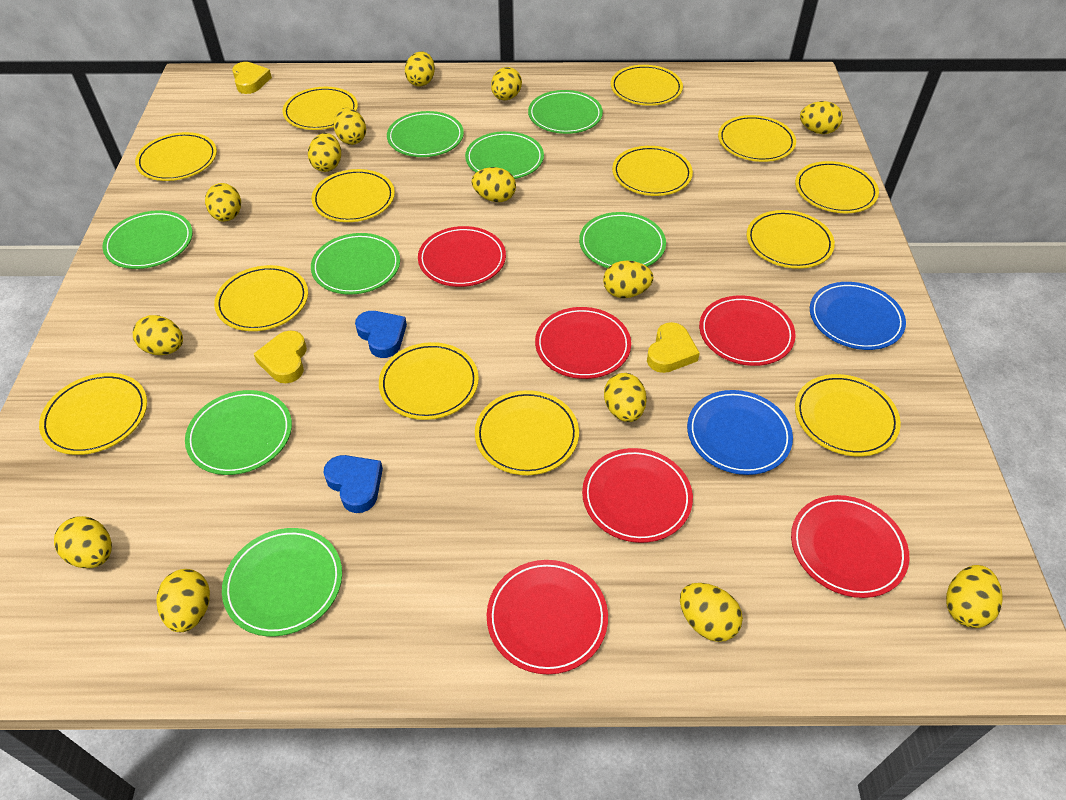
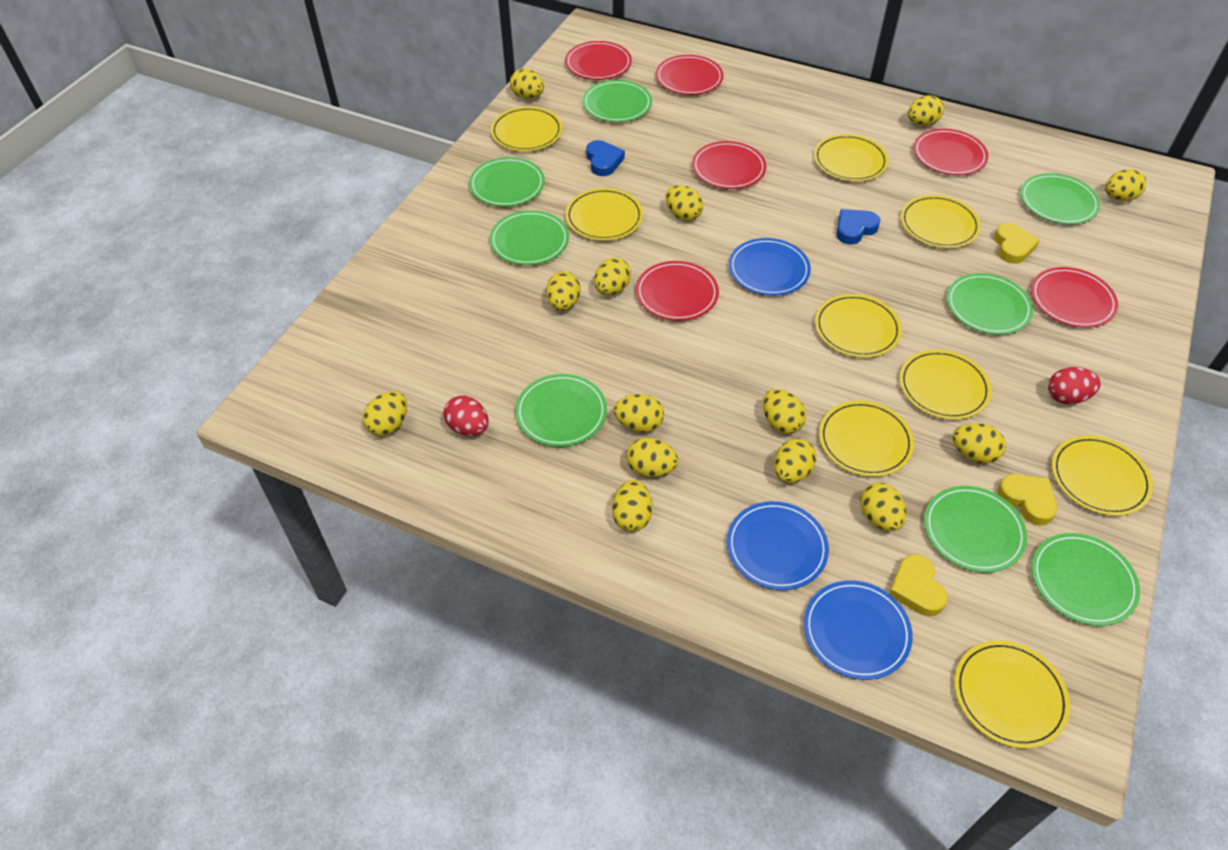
blue plate: [687,390,793,475] [810,282,906,350] = 2 -> [727,501,829,590] [729,238,811,296] [804,580,913,680] = 3
red egg: none = 0 -> [444,396,489,436] [1048,367,1101,404] = 2
yellow plate: [39,373,147,455] [135,132,217,181] [214,265,308,331] [282,87,358,130] [311,169,395,222] [379,342,479,420] [475,390,579,475] [611,65,683,106] [612,146,693,196] [718,115,796,162] [747,210,835,269] [795,161,879,213] [795,374,901,456] = 13 -> [491,107,563,151] [565,188,643,241] [814,134,889,181] [815,294,902,358] [819,401,914,477] [899,350,992,420] [901,195,981,248] [954,640,1070,749] [1052,435,1153,516] = 9

